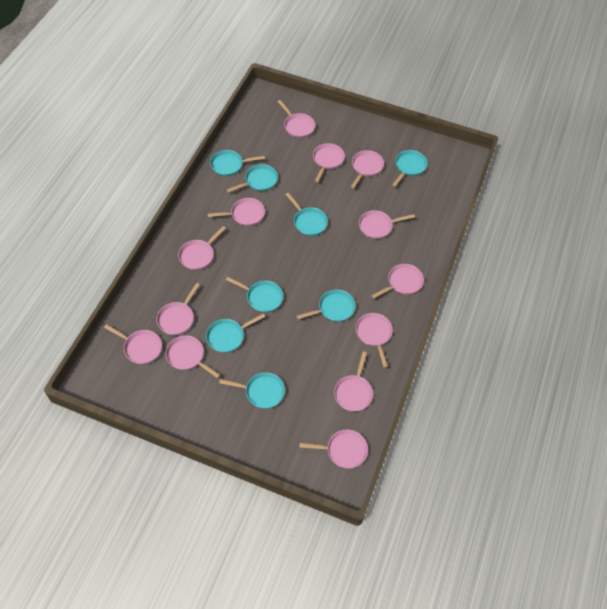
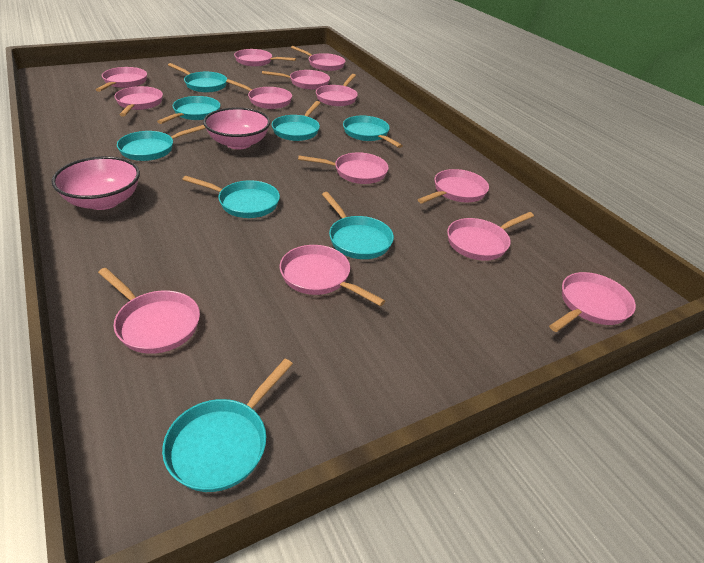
pink bowl: none = 0 -> [51,156,140,210] [203,107,270,149] = 2

